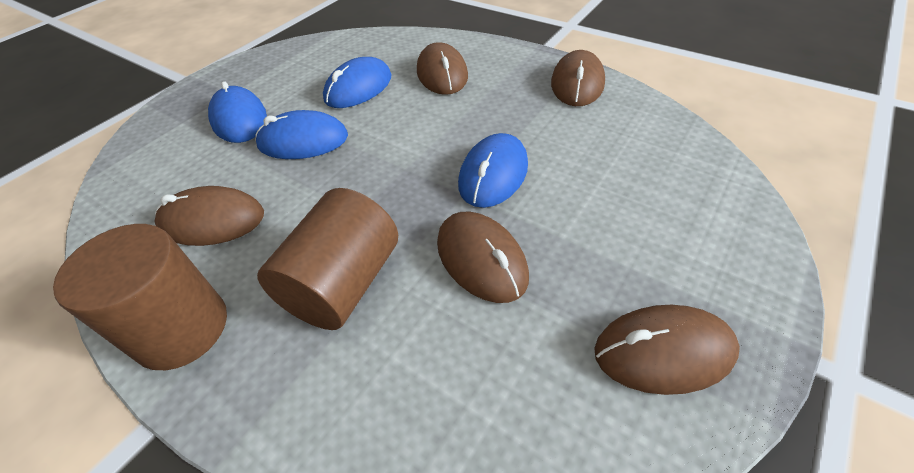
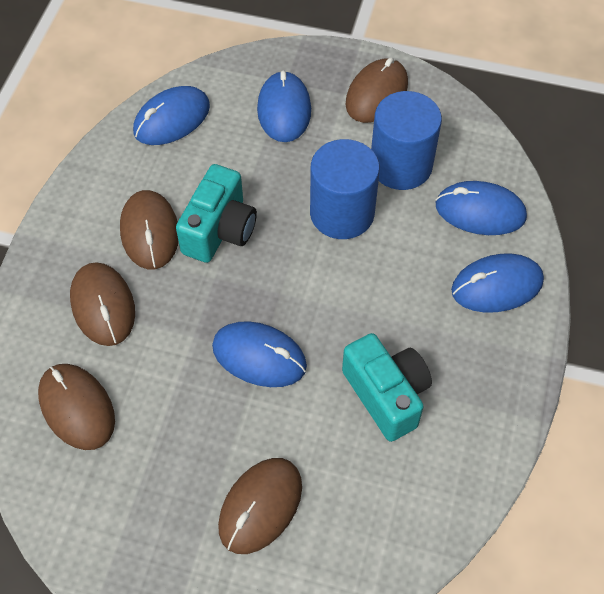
blue cylinder: none = 0 -> [310,139,380,239] [371,91,442,190] = 2
blue mouse: [208,81,267,143] [255,110,348,159] [323,57,392,108] [458,133,528,208] = 4 -> [133,86,210,145] [212,321,307,387] [257,71,311,142] [436,181,527,235] [451,254,544,313] = 5
brown cylinder: [53,224,227,370] [257,188,398,330] = 2 -> none = 0
turquoise camera: none = 0 -> [176,164,257,263] [342,333,432,442] = 2

